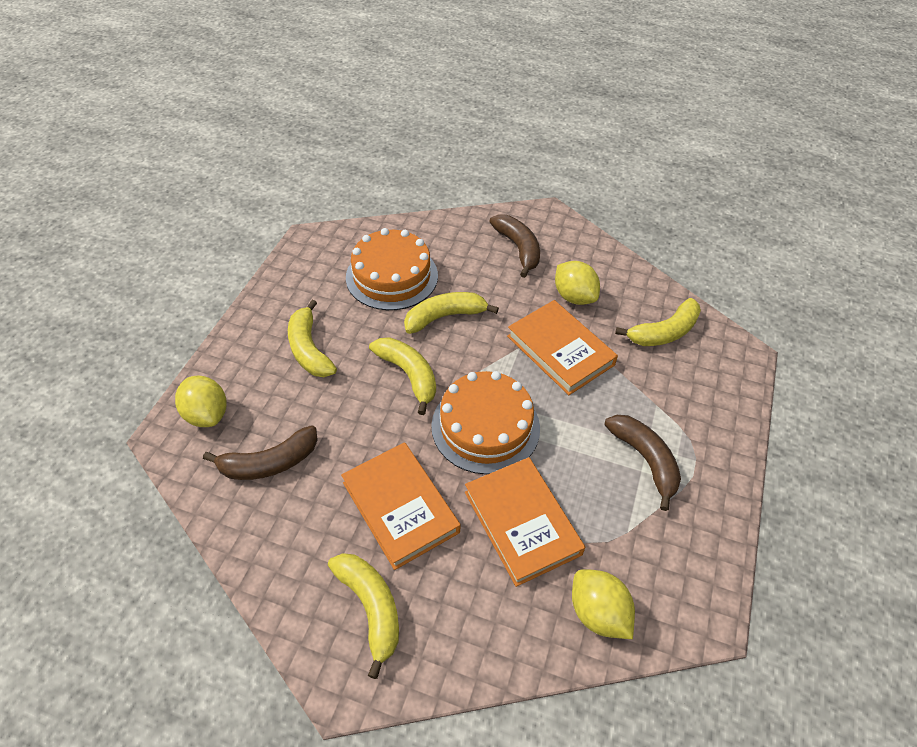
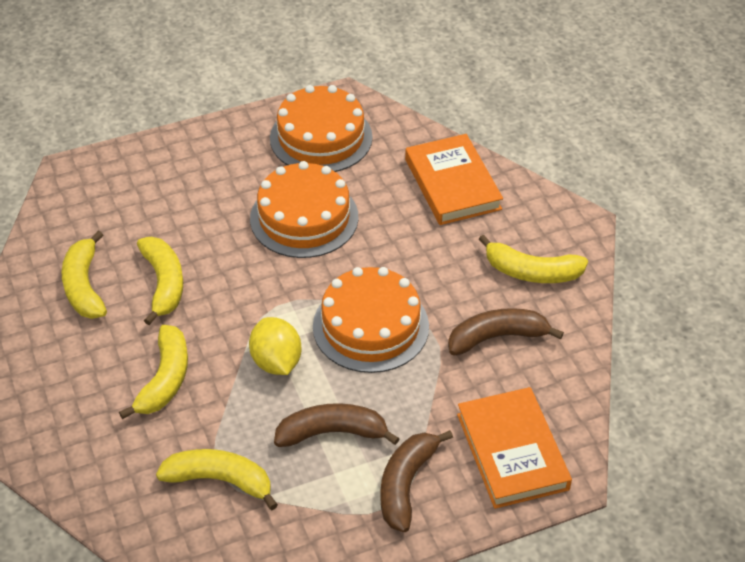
orange book: [341,442,461,570] [465,457,585,587] [507,300,618,395] = 3 -> [405,134,503,225] [457,387,572,509] = 2
orange cake: [346,228,438,310] [431,371,540,475] = 2 -> [250,161,358,258] [270,85,373,172] [313,267,429,373] = 3
yellow lemon: [175,376,227,427] [555,261,600,305] [572,569,635,639] = 3 -> [249,317,301,375] = 1

